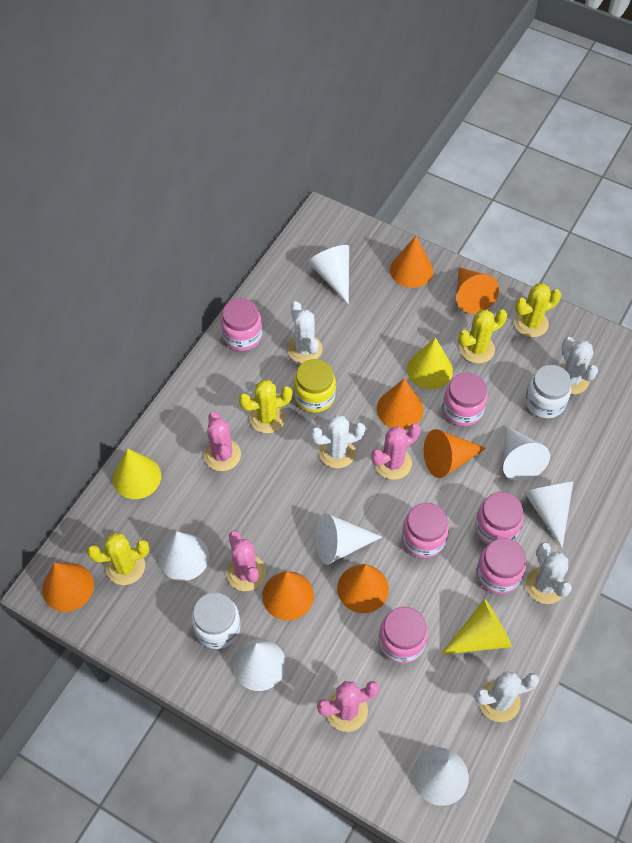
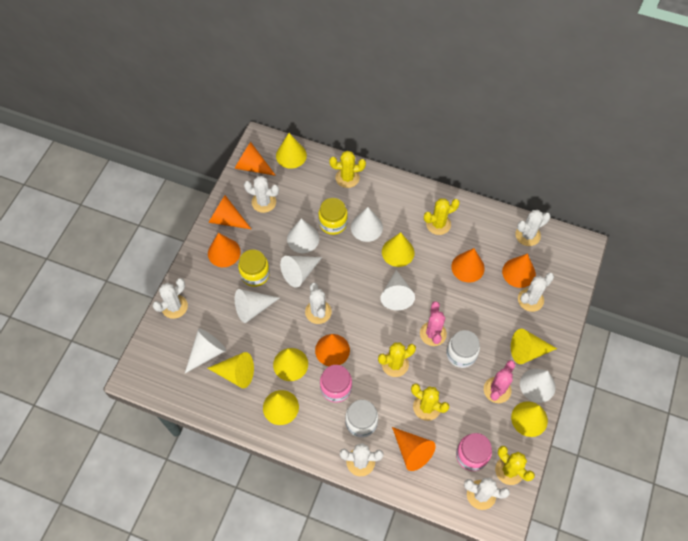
pink cactus: [204,412,241,471] [226,530,266,591] [317,681,379,732] [371,424,421,480] = 4 -> [420,301,447,346] [484,360,515,403] = 2
pink jar: [221,298,262,351] [379,607,428,664] [402,503,449,558] [443,372,488,426] [475,492,524,545] [477,538,526,594] = 6 -> [320,365,352,403] [456,433,492,471] = 2
white cactus: [287,301,322,363] [310,415,365,468] [475,671,539,722] [526,542,572,604] [560,337,598,394] = 5 -> [152,278,188,319] [244,176,279,213] [305,283,332,324] [340,443,383,476] [464,477,510,510] [516,210,551,246] [518,273,554,312] = 7
yellow cactus: [87,532,149,585] [239,380,293,433] [458,309,507,364] [514,283,561,337] = 4 -> [329,151,366,188] [378,342,416,377] [411,383,449,421] [424,199,460,235] [495,446,535,485] = 5
yellow cone: [113,449,161,499] [407,337,453,389] [441,599,512,655] = 3 -> [207,352,254,388] [263,390,299,425] [273,348,308,381] [276,133,307,169] [382,232,415,267] [511,329,557,364] [511,401,548,437] = 7
yellow jar: [294,359,336,413] = 1 -> [238,249,270,287] [318,198,348,235] = 2

